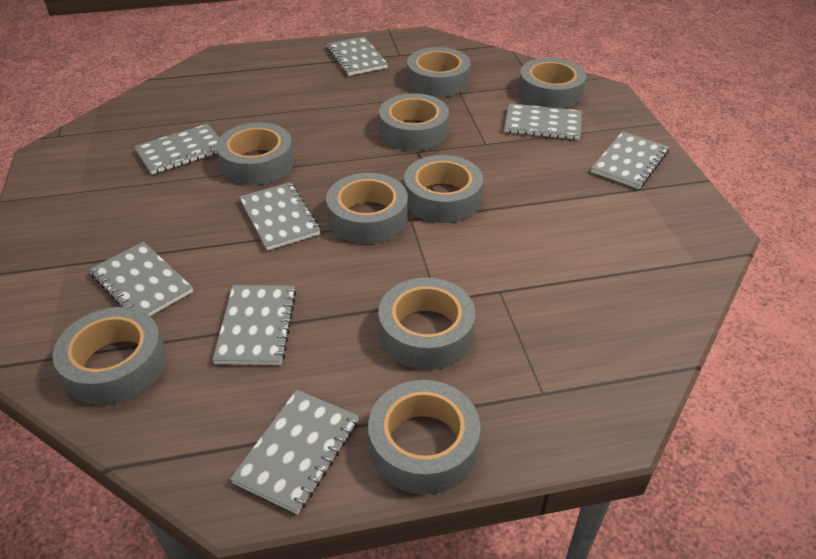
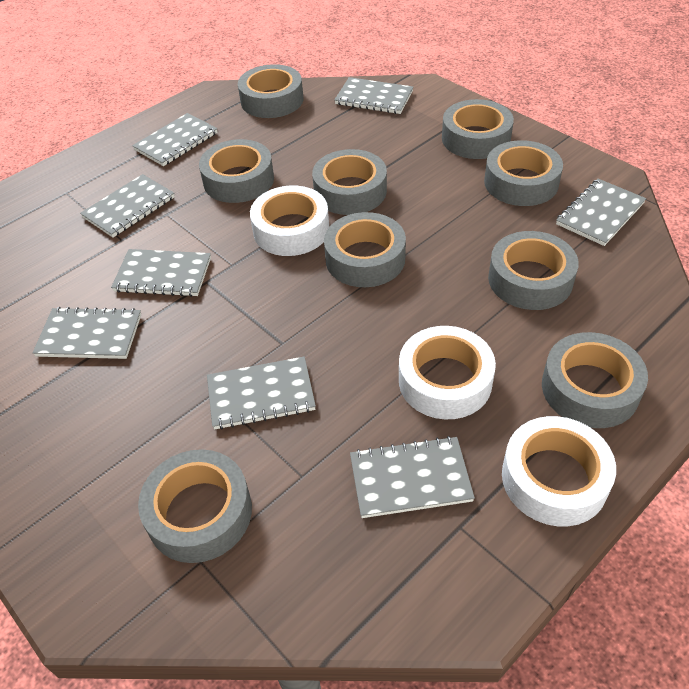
white tape: none = 0 -> [250,185,329,256] [399,326,496,419] [502,416,616,526] = 3

